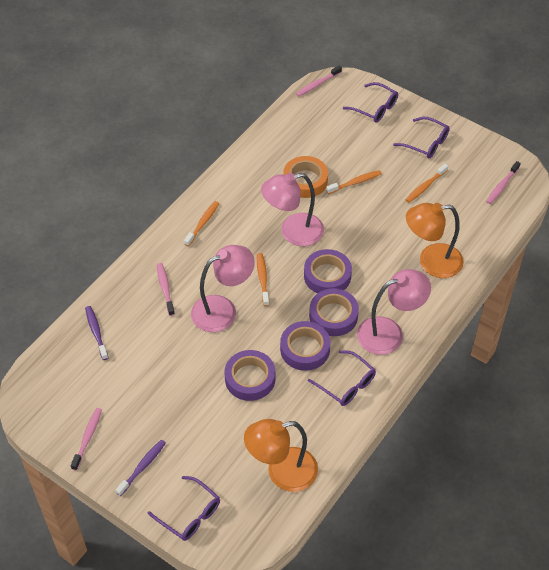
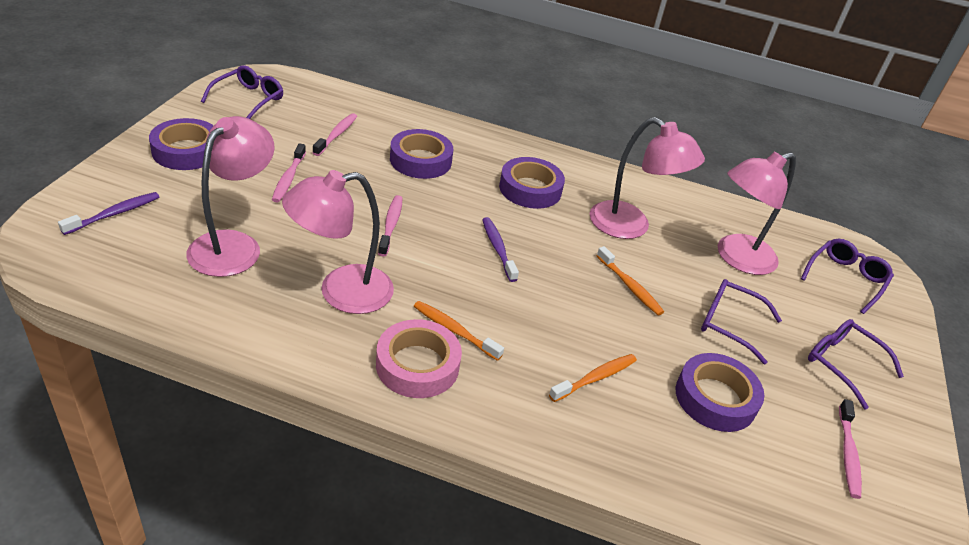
orange lamp: [244,419,318,492] [406,203,464,278] = 2 -> none = 0
orange tape: [283,156,328,198] = 1 -> none = 0
orange toothbrush: [184,201,219,247] [257,253,269,306] [326,170,382,194] [405,164,448,203] = 4 -> [414,301,504,361] [549,354,637,402] [597,246,664,315] = 3
pink lamp: [191,245,255,332] [261,173,324,246] [357,269,431,355] = 3 -> [186,116,274,277] [282,170,394,314] [590,117,705,239] [718,152,796,275] = 4
pink tape: none = 0 -> [376,319,462,398] = 1

